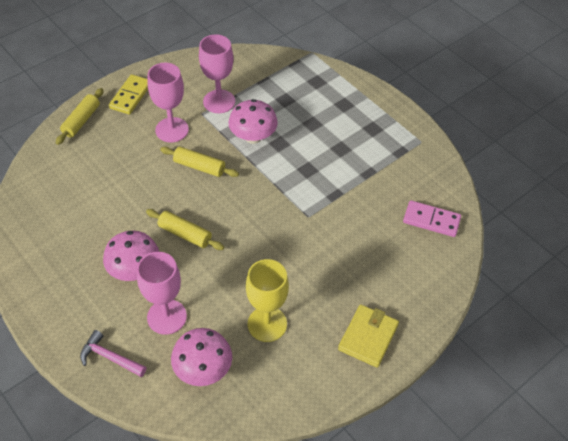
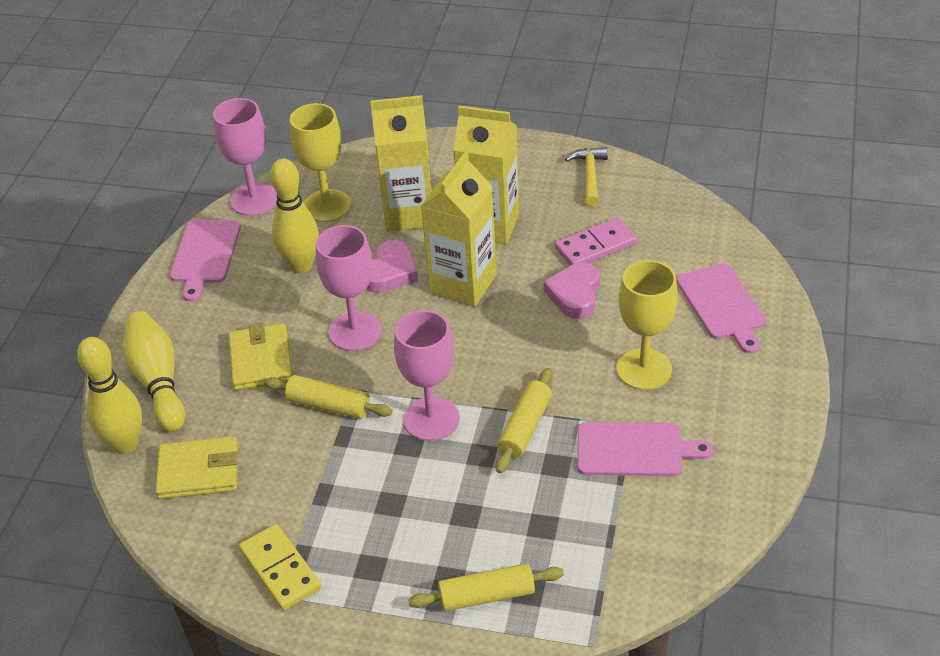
pink cutting board: none = 0 -> [170,220,241,302] [577,422,713,476] [677,263,766,354] = 3
pink hammer: [80,330,147,377] = 1 -> none = 0
pink heart: none = 0 -> [366,240,418,293] [544,262,600,319] = 2
pink mushroom: [103,231,159,281] [171,328,232,386] [228,99,278,144] = 3 -> none = 0
yellow bowling pin: none = 0 -> [77,337,142,454] [123,311,185,432] [270,158,319,273] = 3
yellow carton: none = 0 -> [370,95,432,232] [421,152,497,307] [453,106,519,244] = 3
yellow goblet: [246,259,289,342] = 1 -> [290,103,351,222] [617,260,678,390] = 2
yellow hammer: none = 0 -> [565,147,608,206] = 1
yellow wallet: [338,304,399,368] = 1 -> [155,436,238,499] [228,323,293,391] = 2

